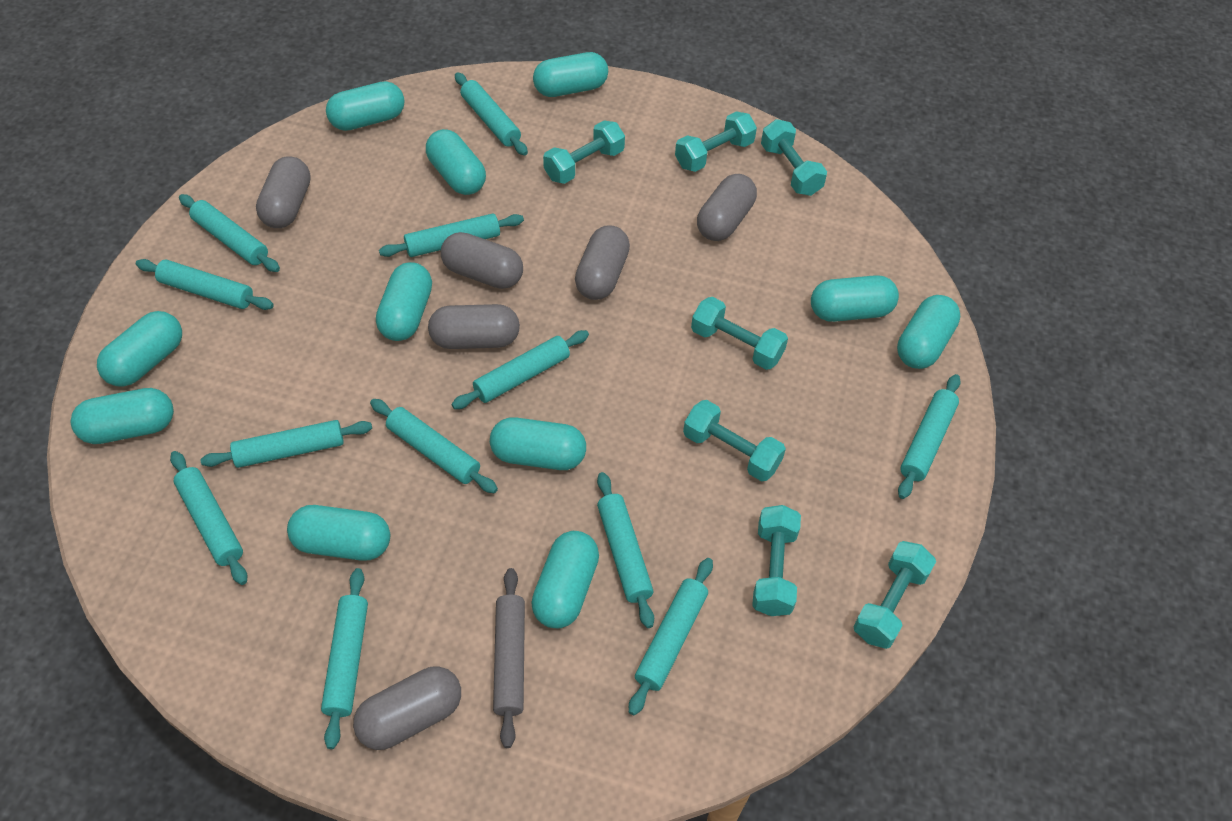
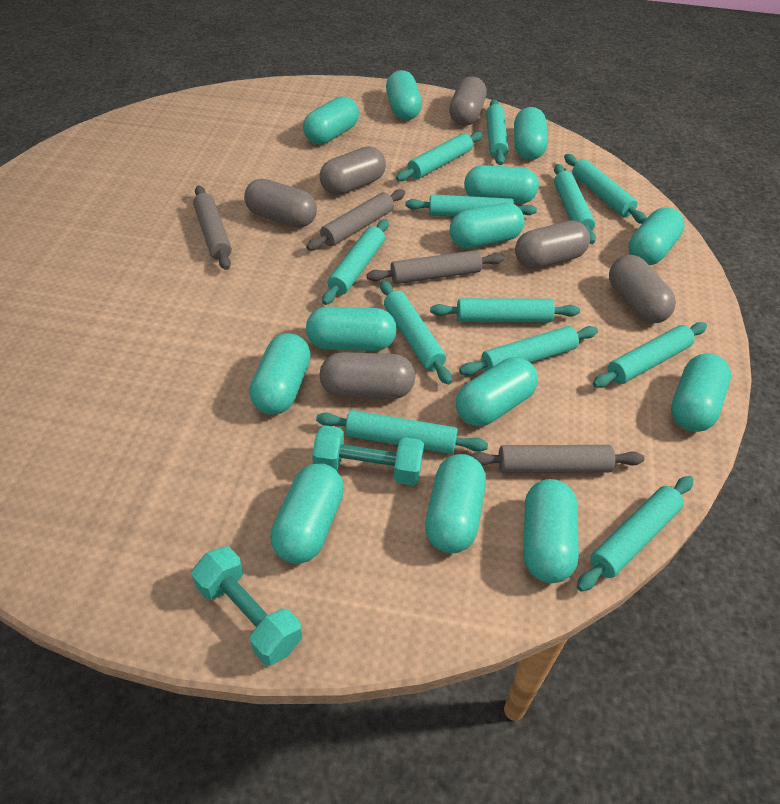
grey rolling pin: [493,568,525,748] = 1 -> [193,186,232,270] [306,189,405,250] [366,250,504,284] [469,445,644,473] = 4
turquoise capsule: [71,388,174,444] [97,311,182,387] [287,505,390,560] [326,81,405,131] [376,262,432,341] [426,129,486,195] [490,417,586,470] [531,531,599,629] [533,52,608,97] [811,275,899,322] [897,295,960,369] = 11 -> [249,333,311,415] [270,463,344,564] [303,96,359,145] [306,307,397,351] [386,70,422,120] [425,454,486,553] [450,203,524,249] [456,357,538,426] [464,165,539,204] [514,107,548,160] [524,479,579,583] [628,207,685,265] [671,353,731,432] = 13
turquoise dumbbell: [543,120,625,184] [675,111,757,172] [683,400,786,481] [691,297,788,370] [752,505,801,616] [761,119,827,196] [853,541,936,649] = 7 -> [192,547,302,666] [312,425,424,485] = 2

